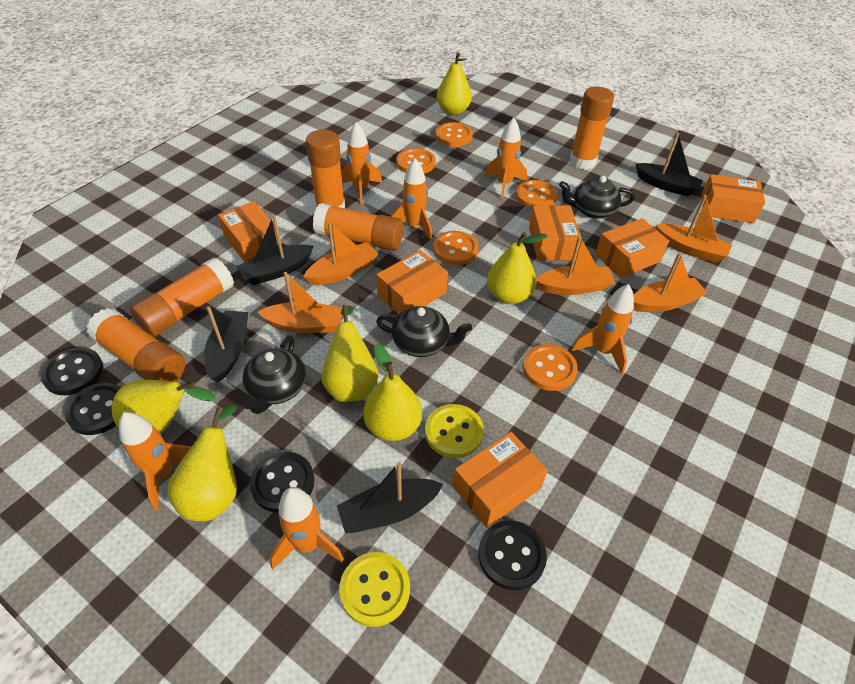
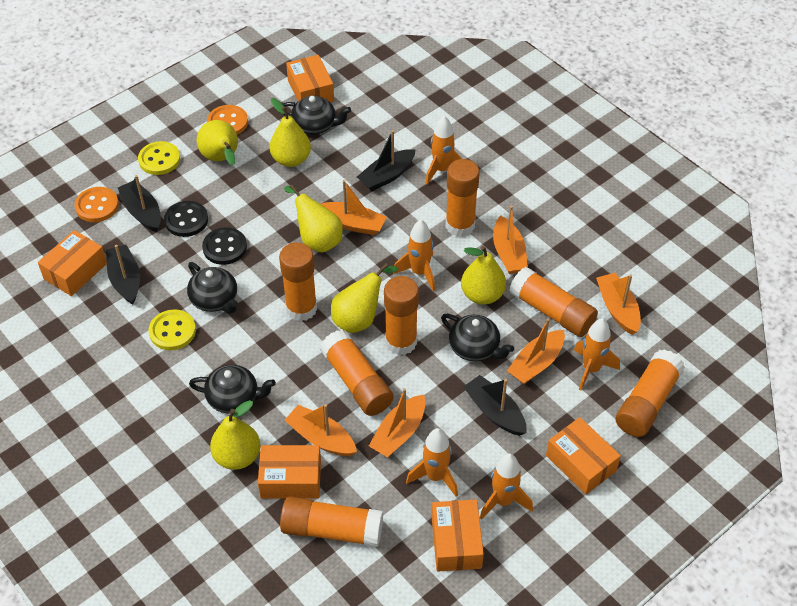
black button: [41,347,103,395] [65,383,121,435] [250,452,314,513] [478,520,547,590] = 4 -> [164,201,208,237] [202,227,247,265] = 2
black teapot: [242,335,306,414] [376,306,472,357] [559,176,635,219] = 3 -> [187,262,238,313] [189,365,276,413] [283,95,351,135] [441,314,514,361] = 4
orange boat: [257,272,343,333] [303,222,378,285] [536,236,615,295] [633,253,707,312] [656,195,732,263] = 5 -> [284,404,357,456] [321,180,387,235] [369,388,425,457] [493,206,528,274] [507,318,565,384] [596,273,641,335] = 6
orange box: [218,201,282,262] [376,250,448,314] [453,432,548,528] [529,205,582,261] [595,218,669,278] [701,174,765,223] = 6 -> [38,230,107,296] [258,445,321,499] [286,55,334,102] [432,500,484,572] [546,417,621,495] = 5
orange button: [396,148,435,174] [433,231,479,265] [436,122,473,147] [516,180,558,208] [523,344,578,391] = 5 -> [74,187,119,222] [207,105,248,135] = 2
orange glue stick: [86,308,185,382] [130,257,234,337] [306,130,345,208] [313,203,404,251] [570,87,614,169] = 5 -> [279,242,317,322] [280,496,383,547] [320,330,394,416] [384,276,419,355] [445,159,480,237] [509,267,598,337] [616,349,685,437] = 7
orange rocket: [119,412,191,510] [270,487,344,570] [341,122,382,205] [390,158,432,241] [485,118,527,199] [572,284,634,374] = 6 -> [393,220,435,291] [406,428,458,497] [425,116,462,185] [480,453,533,520] [574,318,620,390] = 5

